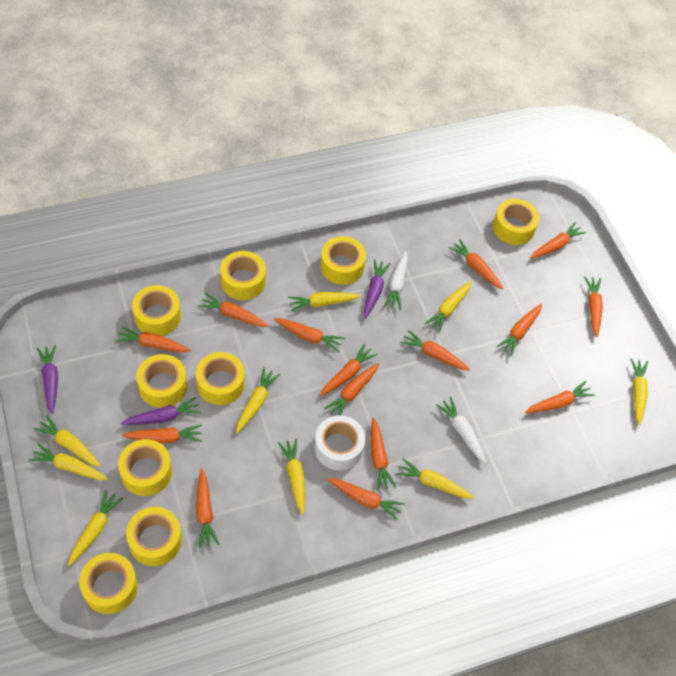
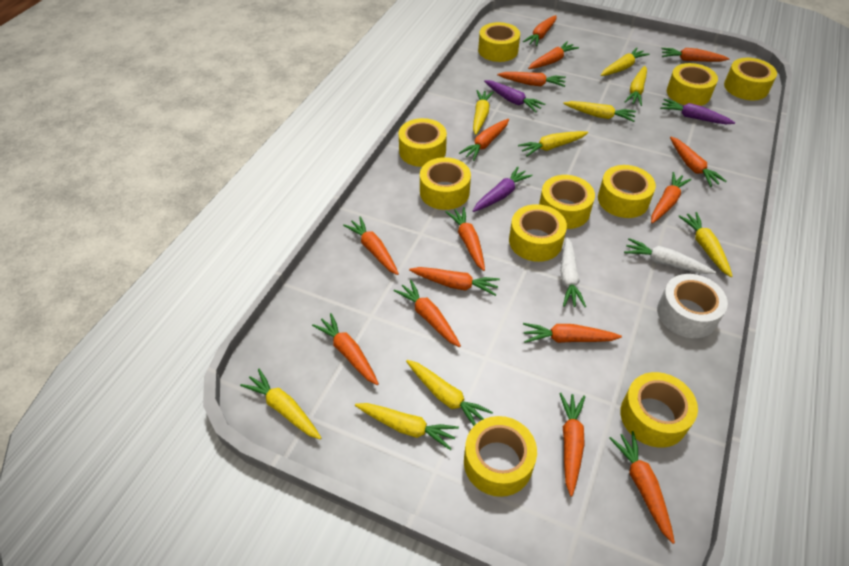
yellow tape: [79,553,138,614] [118,439,172,496] [126,507,182,566] [132,285,181,336] [136,354,187,408] [196,352,245,405] [220,251,266,300] [320,236,366,285] [493,199,539,245] = 9 -> [399,118,447,167] [420,157,471,210] [464,416,537,497] [478,22,520,62] [509,204,567,262] [539,175,595,229] [598,165,656,218] [620,372,698,448] [667,63,718,106] [724,58,777,100] = 10

